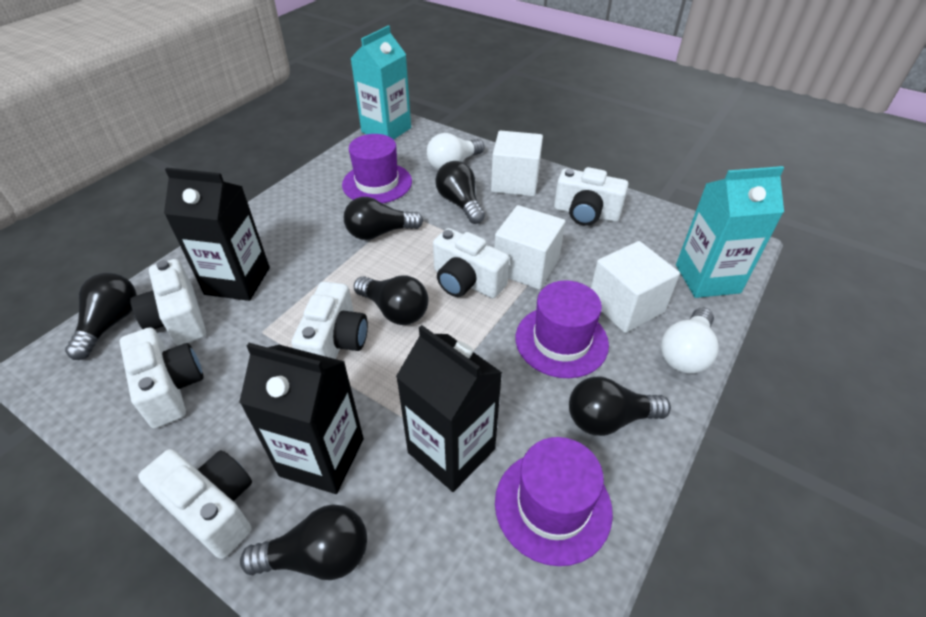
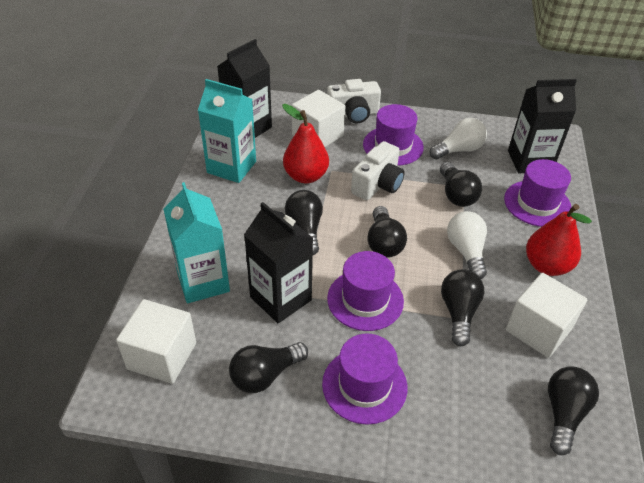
purple hat: [342,134,412,203] [495,437,613,566] [516,280,609,378] = 3 -> [322,333,407,425] [327,251,404,331] [363,104,424,166] [504,159,572,227] = 4
red pear: none = 0 -> [282,104,329,183] [526,204,592,276] = 2
white camera: [119,327,203,428] [130,259,206,346] [138,449,252,559] [292,281,368,359] [433,228,510,298] [554,167,629,226] = 6 -> [327,79,381,123] [351,141,405,200] = 2

